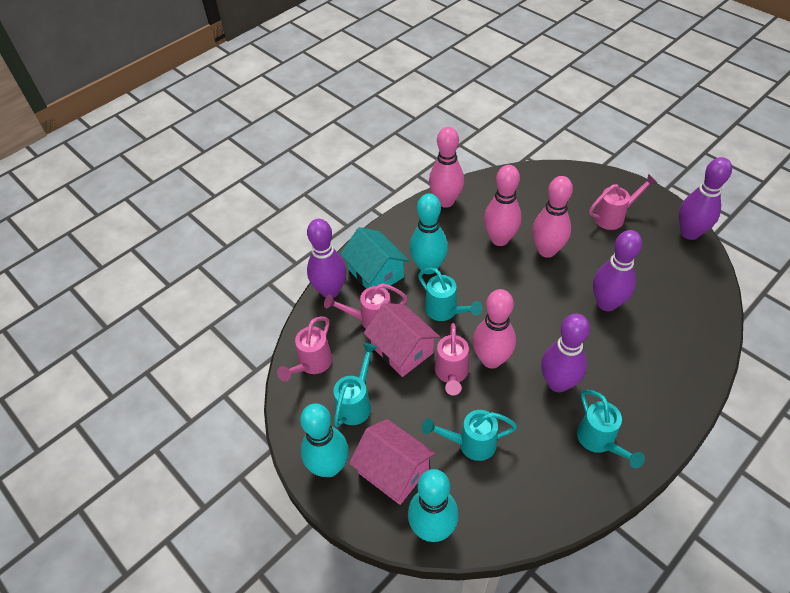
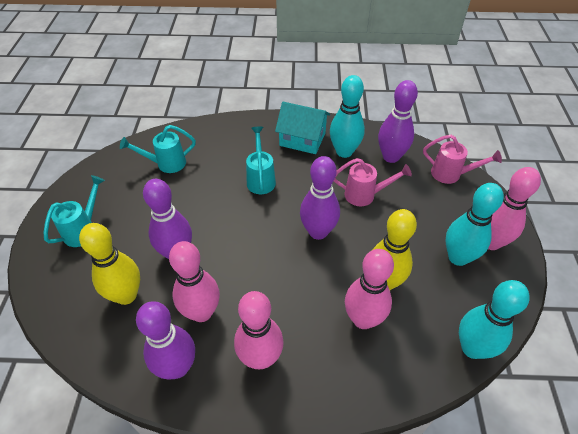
pink house: [349,419,436,505] [364,303,440,377] = 2 -> none = 0
pink watering can: [277,317,332,381] [324,283,408,329] [435,323,469,396] [589,174,657,230] = 4 -> [334,158,412,206] [423,135,502,184] = 2
turquoise watering can: [334,343,377,427] [418,268,482,321] [422,410,517,461] [577,390,645,468] = 4 -> [44,175,105,247] [120,125,196,173] [246,127,276,194] = 3
yellow bowling pin: none = 0 -> [79,223,140,305] [372,209,417,290] = 2

